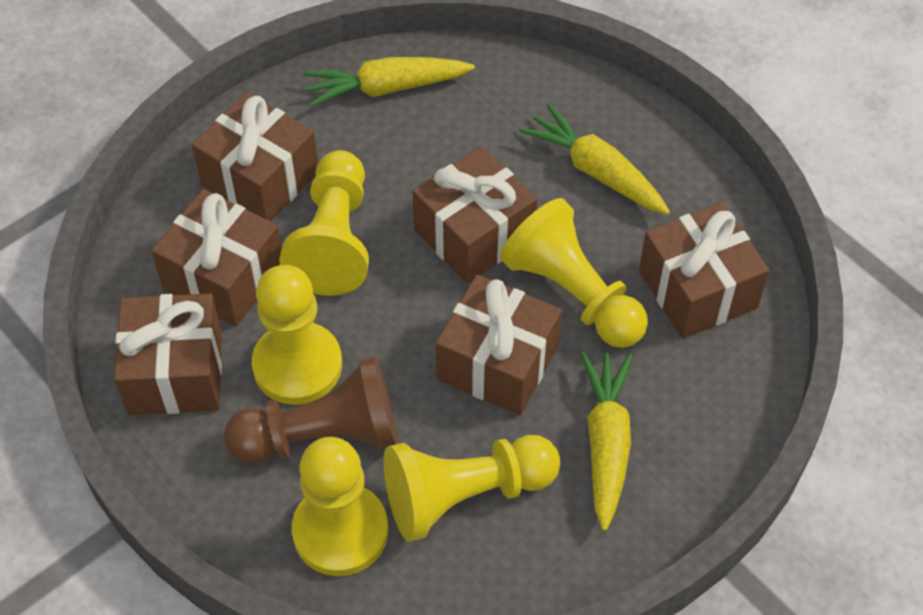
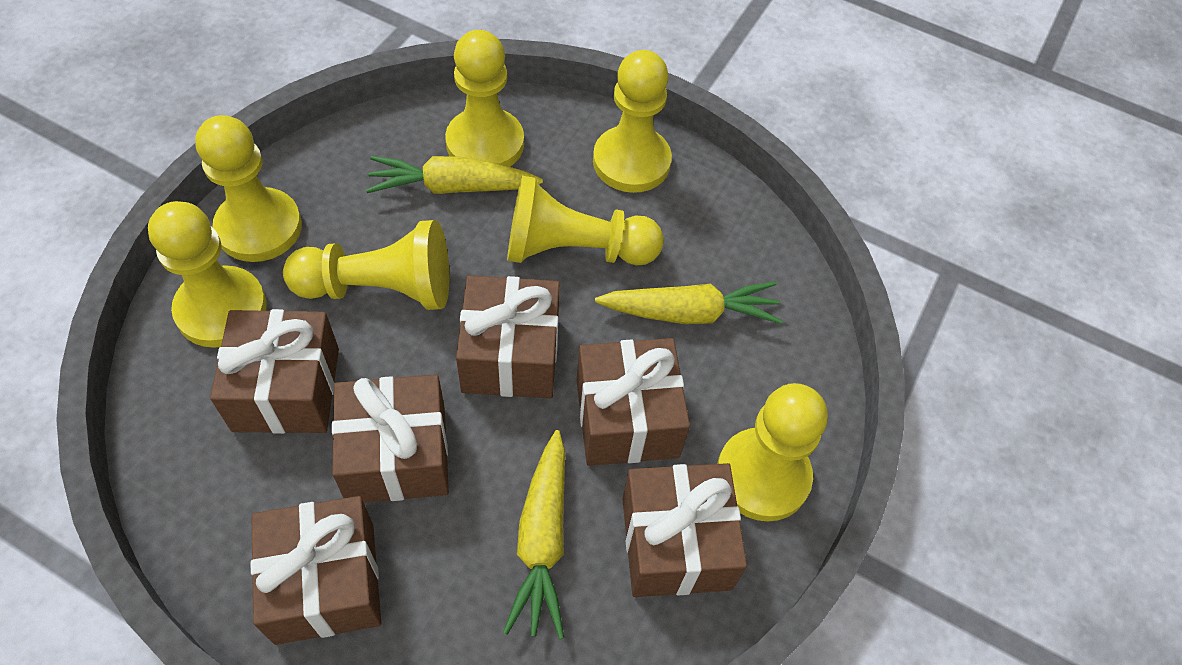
brown pawn: [224,356,399,463] = 1 -> none = 0
yellow pawn: [252,265,342,405] [279,150,369,296] [292,437,388,576] [384,435,560,542] [500,198,648,348] = 5 -> [148,201,267,348] [195,115,302,262] [283,220,449,310] [445,30,524,167] [507,176,664,266] [593,50,672,193] [717,383,828,522] = 7

